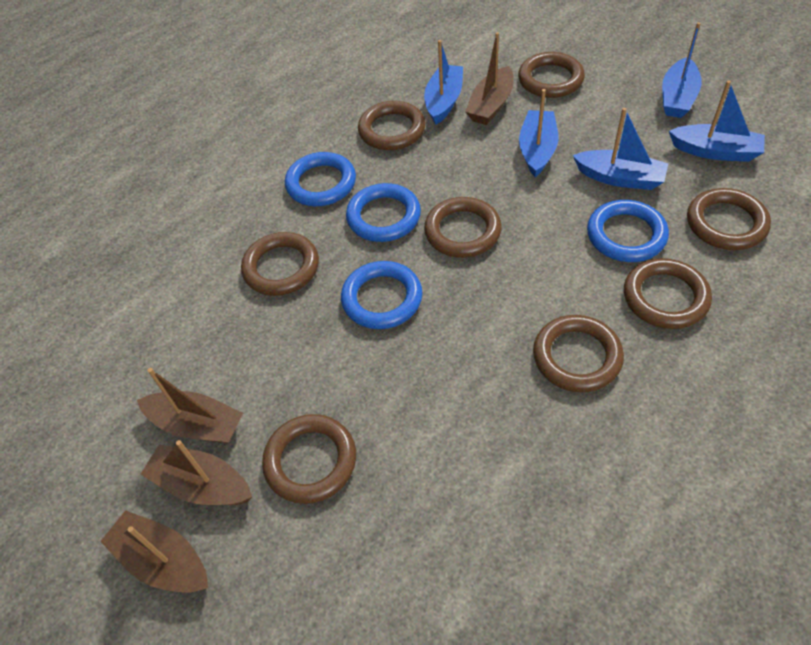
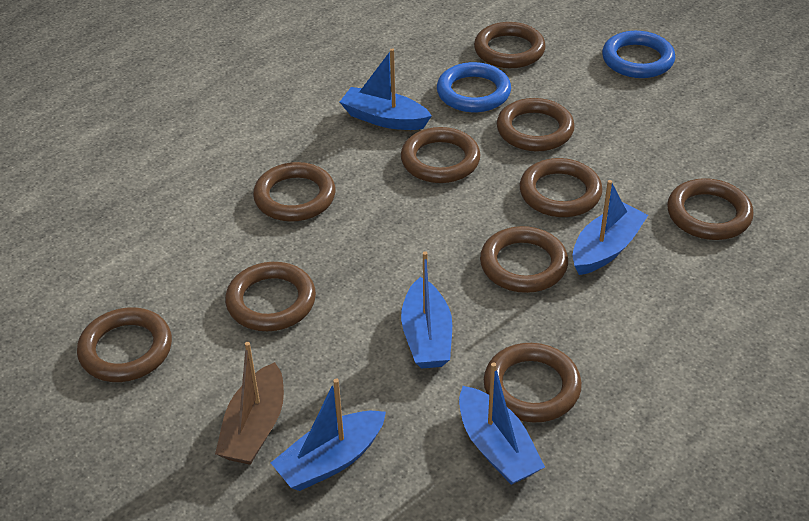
blue ring: [285,152,356,206] [341,261,422,329] [346,183,421,242] [587,200,669,262] = 4 -> [437,62,511,112] [602,31,675,78] = 2
brown boat: [100,510,208,592] [137,368,243,443] [140,440,252,505] [465,32,514,125] = 4 -> [215,342,284,465] = 1
brown ring: [241,232,319,296] [262,414,356,504] [358,101,426,150] [424,197,502,258] [518,52,585,98] [533,315,624,392] [624,258,712,329] [687,188,771,250] = 8 -> [77,307,172,382] [225,262,316,331] [253,162,335,222] [401,127,481,183] [474,22,546,68] [480,226,568,293] [484,343,582,423] [497,98,575,152] [520,158,603,217] [667,178,754,240] = 10

